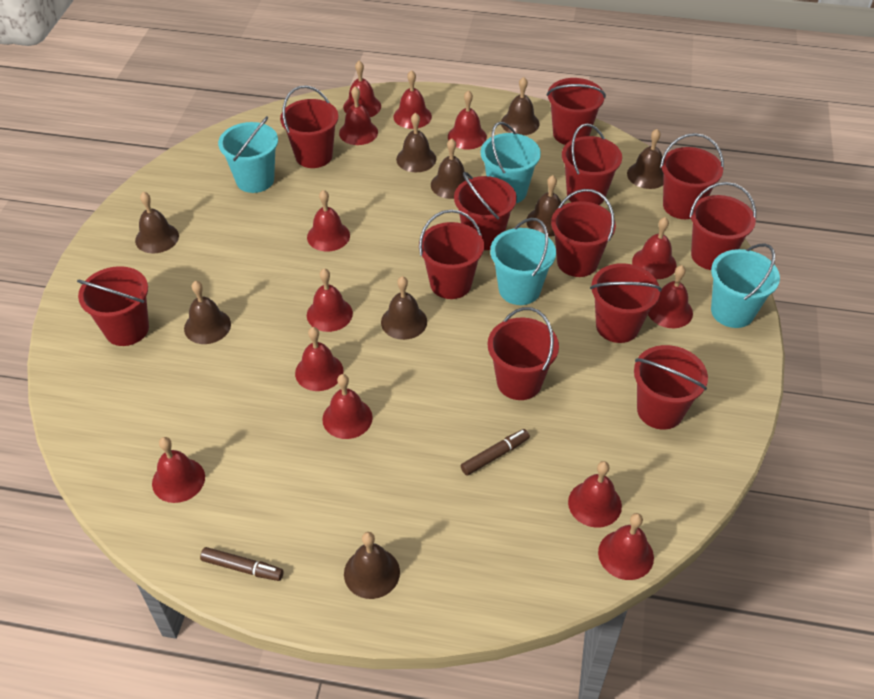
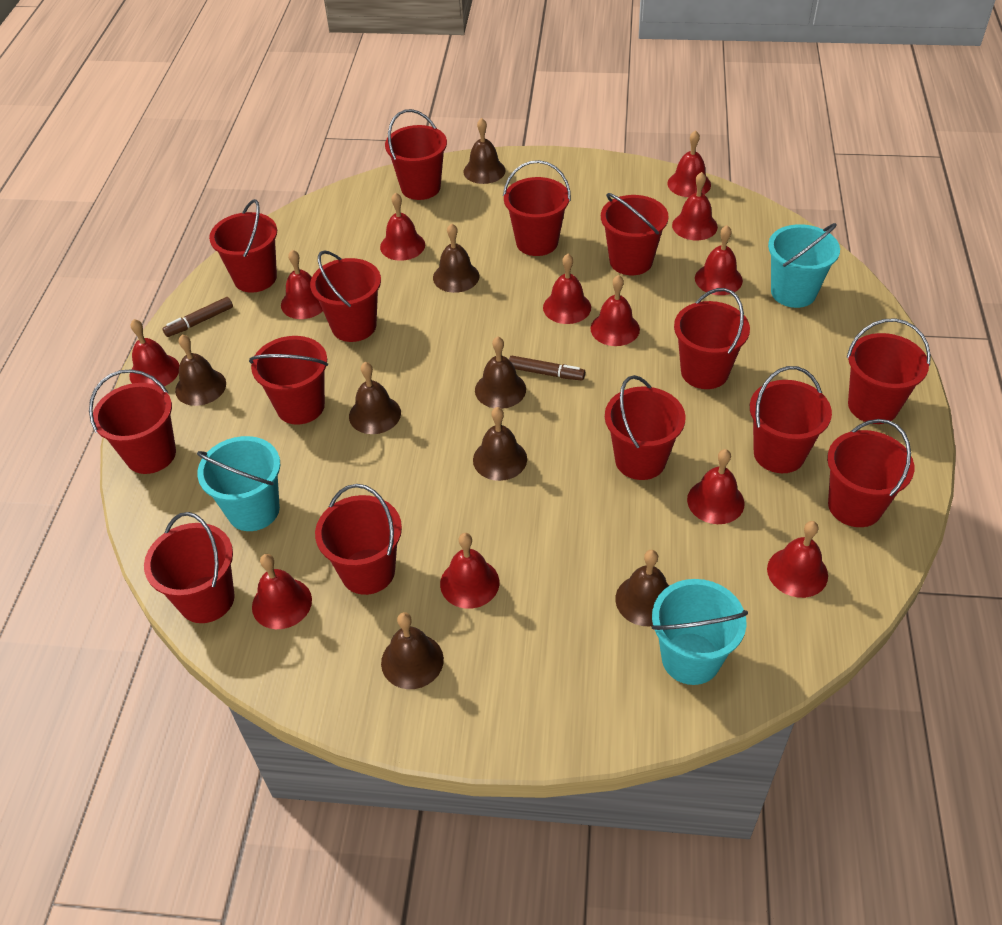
brown bell: [135,192,179,253] [184,281,231,344] [344,532,400,599] [381,276,427,340] [396,113,436,172] [431,139,469,199] [501,77,539,135] [526,175,561,237] [627,129,664,189] = 9 -> [175,334,226,406] [349,362,401,434] [381,612,444,689] [433,223,479,293] [463,118,506,184] [473,407,527,481] [475,337,526,409] [615,550,669,626] = 8
red bell: [152,437,205,503] [295,327,343,391] [307,190,350,252] [307,268,353,332] [322,374,373,439] [339,86,378,145] [343,61,381,117] [393,70,432,129] [448,90,487,149] [568,461,622,528] [598,513,654,580] [632,217,677,279] [648,265,693,328] = 13 -> [129,319,179,387] [252,554,312,629] [281,250,323,319] [380,193,425,261] [440,533,499,609] [543,254,591,324] [590,275,640,346] [667,130,711,197] [672,172,718,240] [687,449,744,524] [695,225,743,295] [767,521,828,598] = 12
red bucket: [77,266,149,346] [280,85,339,168] [419,210,484,299] [454,172,517,250] [488,307,559,400] [547,78,606,145] [551,189,616,277] [562,123,622,205] [590,263,662,343] [634,345,708,430] [660,133,724,219] [689,182,756,270] = 12 -> [89,369,176,474] [144,512,235,623] [209,199,277,293] [249,336,328,425] [310,250,381,342] [315,484,402,595] [385,109,447,200] [503,160,571,256] [601,193,669,275] [605,375,686,480] [674,288,750,389] [750,366,832,473] [827,419,914,527] [847,318,931,424] = 14
turquoise bucket: [218,116,278,193] [481,122,541,203] [490,218,556,305] [711,244,780,328] = 4 -> [197,436,280,531] [652,579,748,685] [768,223,840,308] = 3

